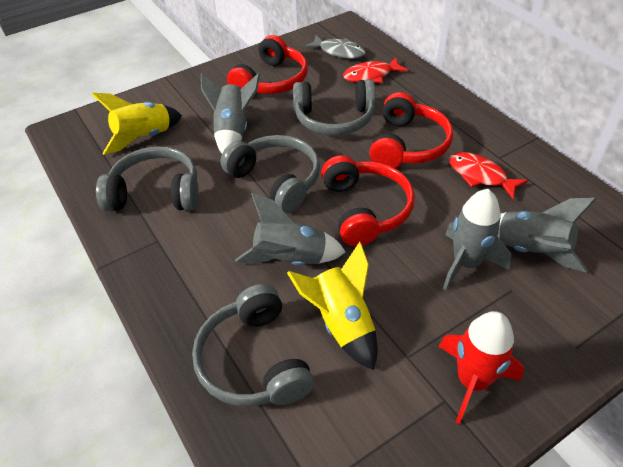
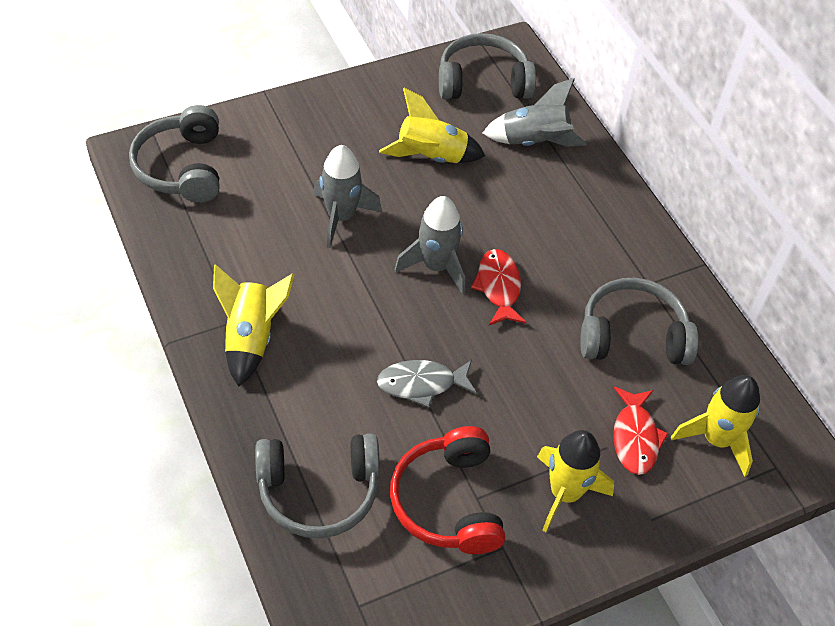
grey rocket: [201,73,260,153] [235,193,346,266] [443,189,511,290] [498,198,596,273] = 4 -> [313,145,382,248] [394,196,465,295] [483,78,587,147] = 3
red headphones: [227,35,308,94] [321,155,415,247] [369,92,453,168] = 3 -> [390,426,505,554] = 1
red rocket: [439,311,524,424] = 1 -> none = 0
yellow rocket: [92,93,182,155] [287,242,378,370] = 2 -> [213,264,294,386] [379,88,485,163] [537,430,614,532] [671,375,760,477] = 4

